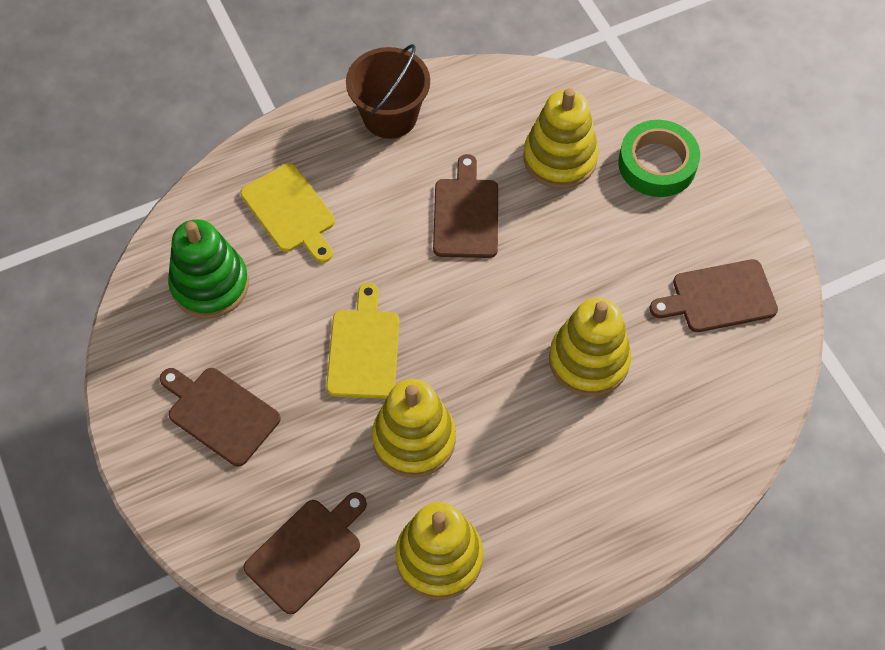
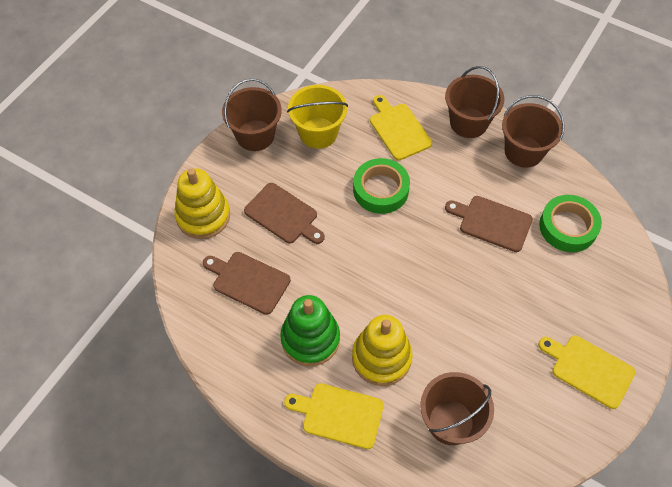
brown bucket: [346,44,430,139] = 1 -> [222,78,282,151] [420,372,494,445] [445,66,504,138] [502,95,564,168] = 4
brown cutting board: [160,368,281,467] [243,492,367,614] [433,154,498,258] [649,259,778,332] = 4 -> [203,252,291,315] [244,183,325,244] [445,196,533,252] = 3
green tape: [618,120,700,197] = 1 -> [353,158,410,214] [539,195,602,252] = 2
yellow bucket: none = 0 -> [287,85,348,149] = 1
yellow cutting board: [240,163,335,263] [326,283,400,399] = 2 -> [284,383,384,449] [370,95,432,160] [538,336,635,409] = 3
yellow stacking toy: [372,379,456,478] [395,502,483,600] [523,88,599,189] [549,297,631,396] = 4 -> [174,168,230,239] [352,315,412,386] = 2

